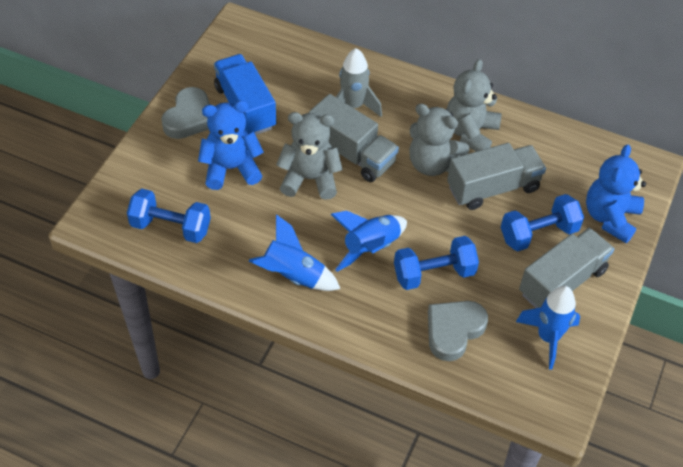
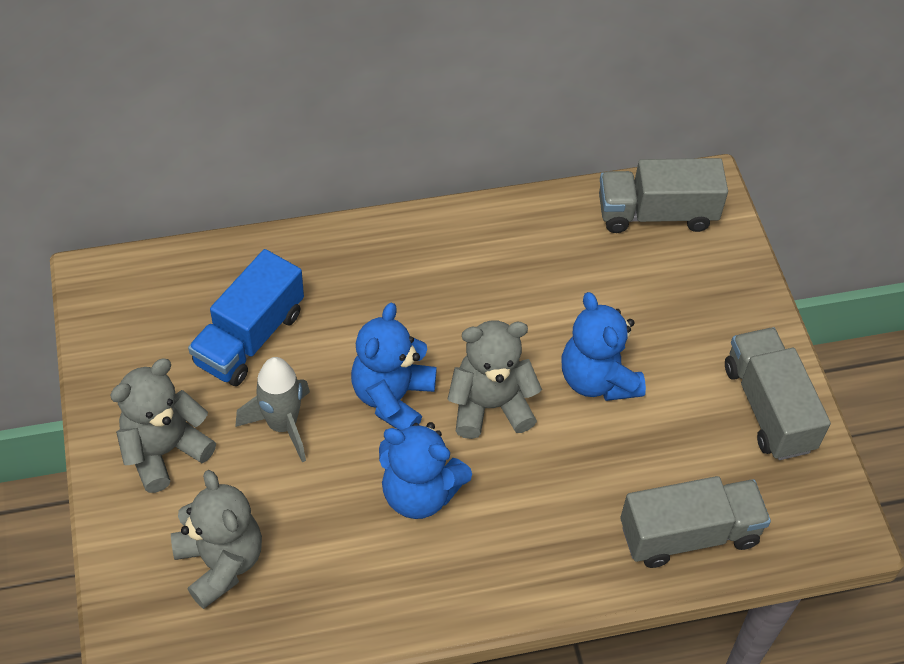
blue dumbbell: [127,189,211,243] [394,236,479,290] [501,194,584,251] = 3 -> none = 0
blue rocket: [249,214,340,291] [331,211,407,272] [516,286,580,370] = 3 -> none = 0
blue teddy bear: [198,101,264,190] [586,145,646,243] = 2 -> [351,303,437,431] [379,422,472,519] [562,292,646,401] = 3
grey heart: [161,87,210,139] [428,301,488,361] = 2 -> none = 0

